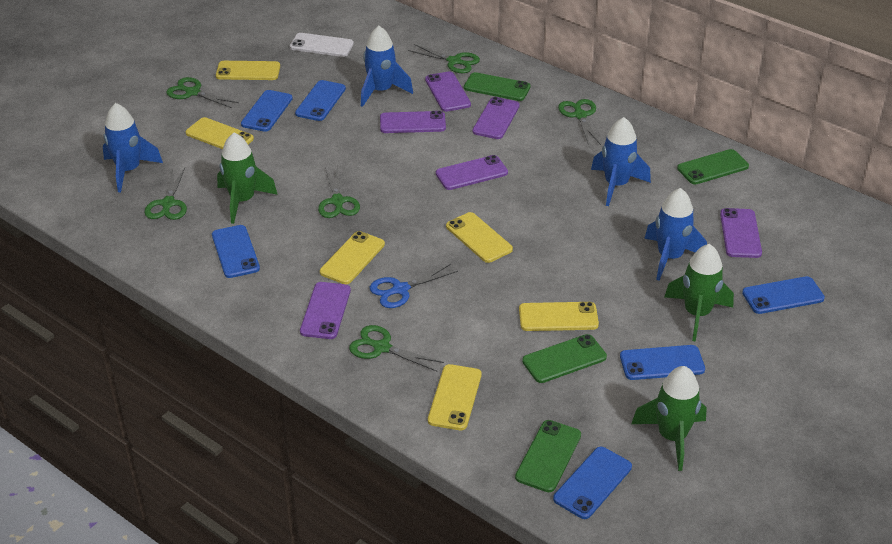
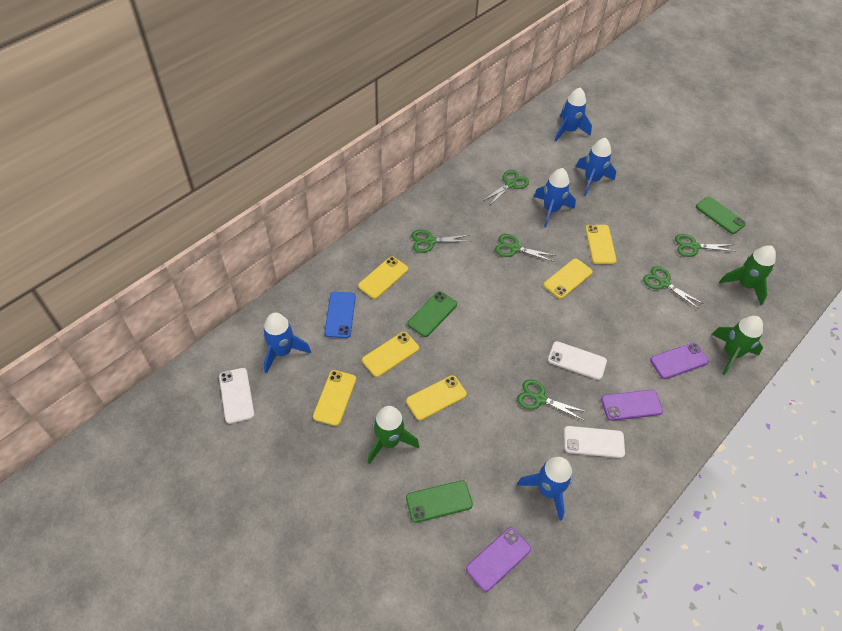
blue phone: [212,225,260,278] [241,90,293,132] [295,80,346,121] [553,447,632,519] [620,345,705,380] [742,276,825,314] = 6 -> [325,292,356,338] = 1
blue rocket: [103,103,163,192] [361,26,413,107] [591,117,651,206] [644,188,707,281] = 4 -> [263,313,311,374] [517,457,573,521] [534,168,576,227] [554,88,592,142] [576,138,616,196] = 5
blue scissors: [370,264,458,308] = 1 -> none = 0
green phone: [464,72,530,101] [515,420,581,492] [522,334,607,383] [677,149,749,185] = 4 -> [406,480,473,523] [407,291,457,337] [696,197,746,234] = 3
purple phone: [300,282,351,339] [380,111,446,133] [425,71,471,112] [436,155,508,190] [472,97,520,139] [720,208,762,258] = 6 -> [466,527,531,592] [601,390,663,421] [650,342,709,379] = 3
white phone: [290,33,354,57] = 1 -> [219,368,254,424] [548,341,607,380] [564,426,625,458] = 3

